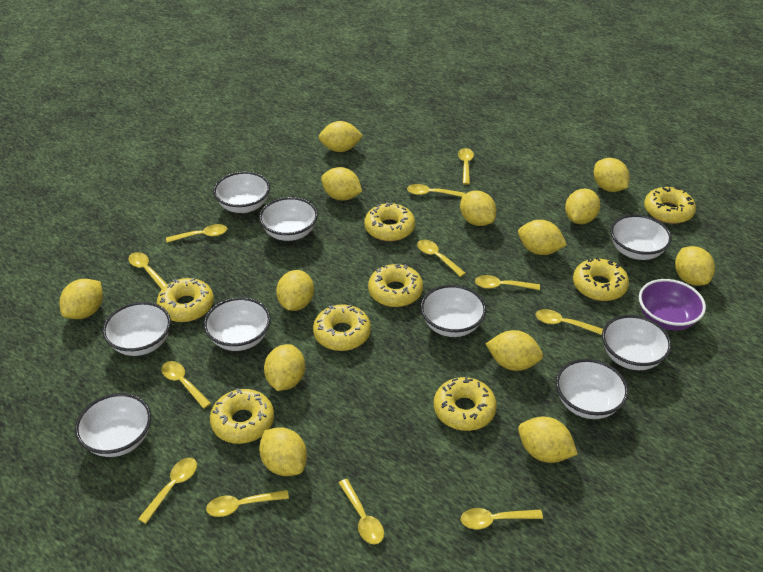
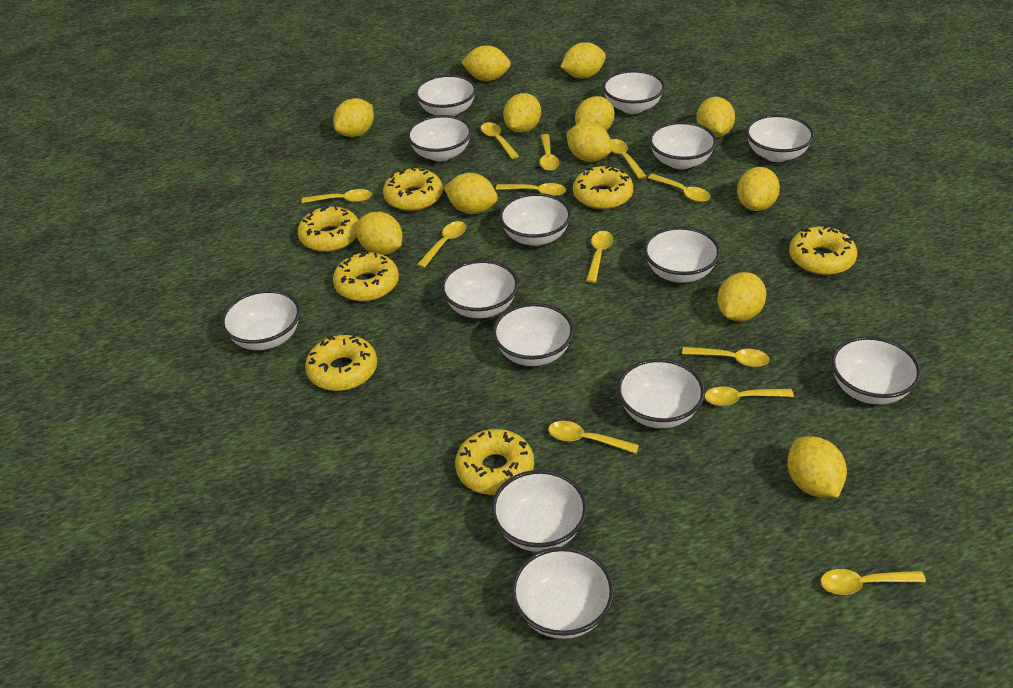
purple bowl: [639,279,706,331] = 1 -> none = 0
white bowl: [75,393,151,457] [102,302,171,356] [203,297,271,351] [213,171,270,213] [259,197,318,241] [420,285,486,337] [556,359,629,419] [602,315,672,370] [610,215,672,260] = 9 -> [221,290,300,350] [407,115,472,161] [415,74,477,116] [441,260,519,318] [491,470,587,552] [492,303,574,366] [499,193,571,246] [511,547,614,639] [602,70,665,114] [617,359,705,428] [644,226,720,283] [649,122,717,169] [746,114,814,162] [831,336,921,404] = 14
yellow donut: [157,278,214,322] [210,388,274,444] [313,304,371,351] [364,202,415,241] [368,264,423,307] [434,376,497,431] [573,257,629,301] [644,187,696,224] = 8 -> [298,206,359,252] [305,335,377,391] [333,251,399,302] [383,168,443,211] [455,429,534,495] [573,165,633,210] [789,225,857,275] = 7
yellow lemon: [60,279,103,319] [259,427,307,476] [264,344,305,391] [276,270,314,311] [319,121,363,152] [321,167,362,201] [460,191,496,226] [486,330,543,371] [518,220,567,255] [518,417,578,463] [565,189,600,224] [594,158,630,192] [675,246,715,286] = 13 -> [333,98,374,137] [356,212,403,255] [444,173,498,214] [461,45,511,81] [503,93,541,133] [560,42,606,78] [567,122,612,162] [575,96,615,131] [696,97,735,137] [717,272,766,321] [737,167,780,211] [787,436,847,498] = 12

